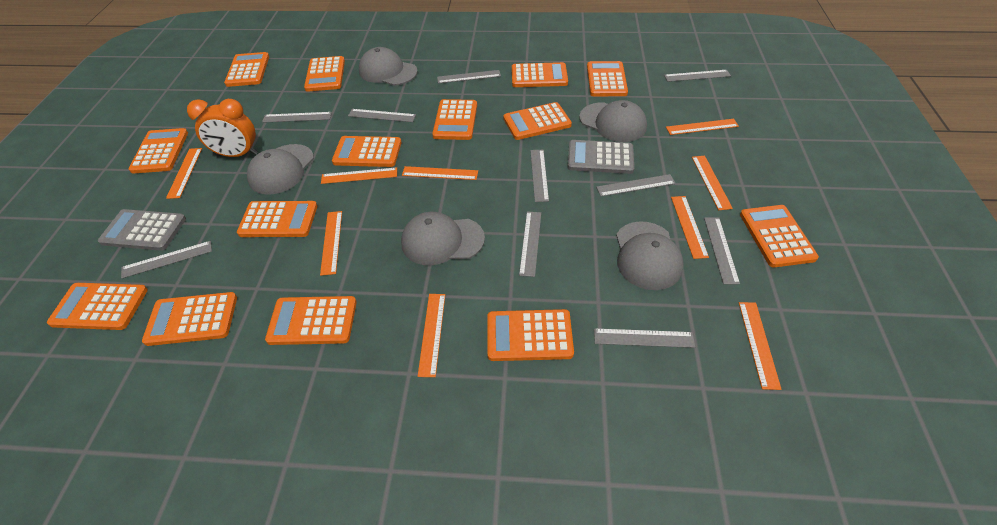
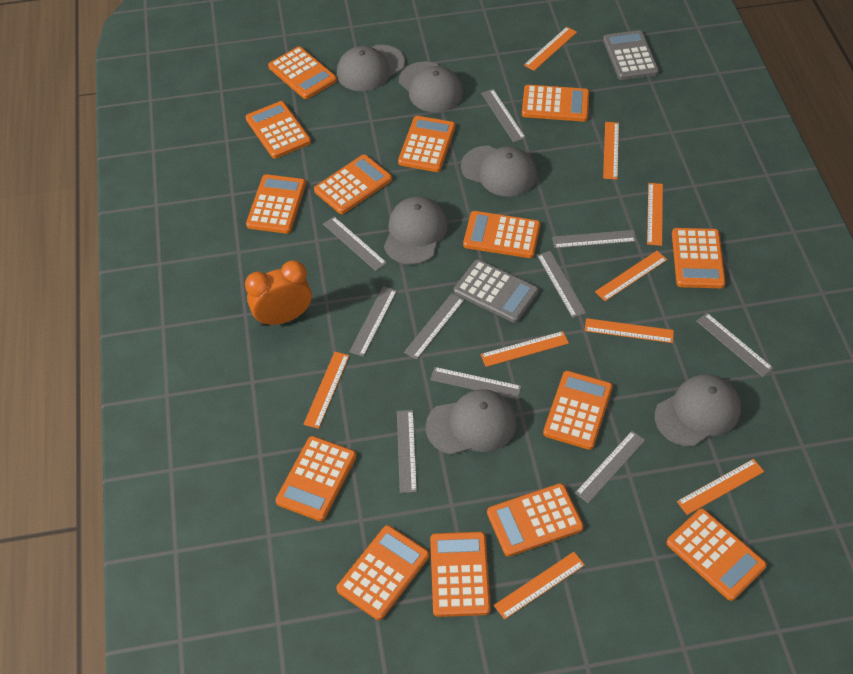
grey cap: [247,144,314,195] [359,47,418,86] [401,212,485,265] [579,100,647,142] [616,221,684,290] = 5 -> [337,45,405,91] [384,196,448,265] [399,61,463,112] [426,389,517,455] [461,145,537,197] [655,374,741,447] = 6

